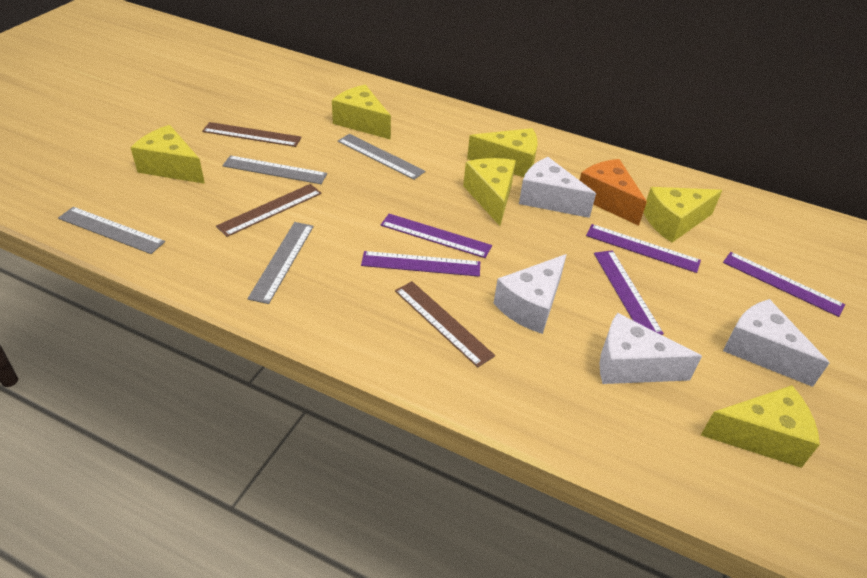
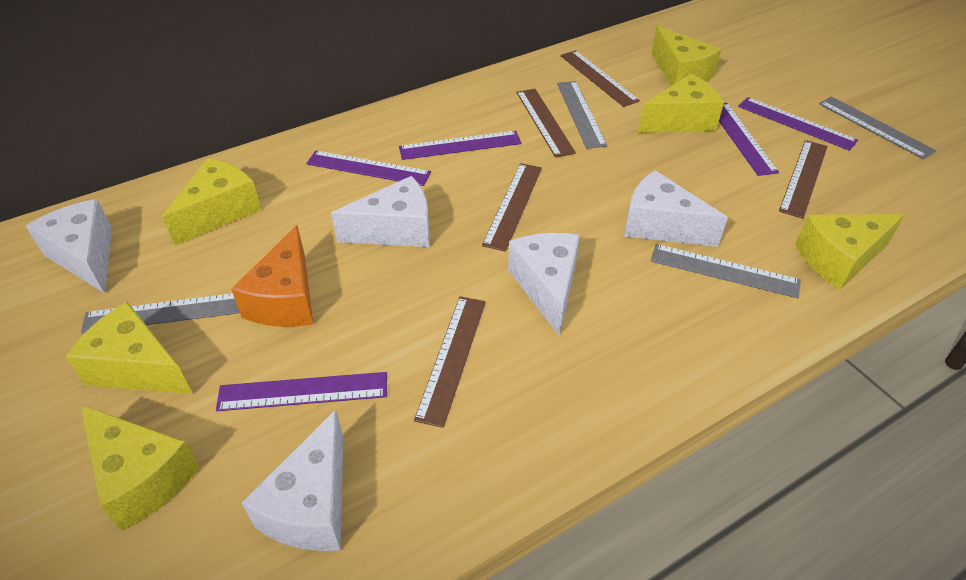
brown ruler: [202,122,302,147] [216,184,322,237] [395,281,495,367] = 3 -> [414,296,486,428] [482,163,542,251] [516,89,576,158] [560,50,640,107] [779,140,827,219] = 5
white cheese: [493,254,567,334] [519,157,596,218] [600,313,702,384] [723,299,829,387] = 4 -> [26,199,112,293] [242,410,343,551] [331,176,430,247] [508,233,580,336] [624,170,728,247] = 5

